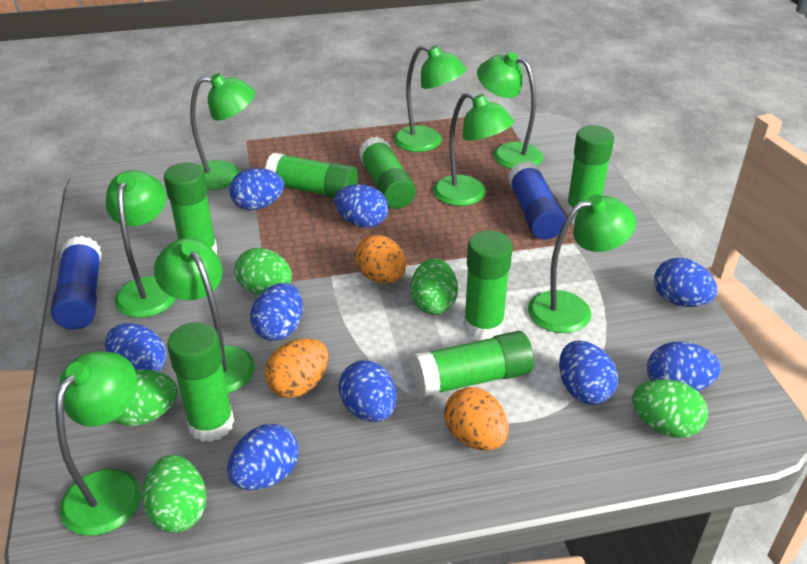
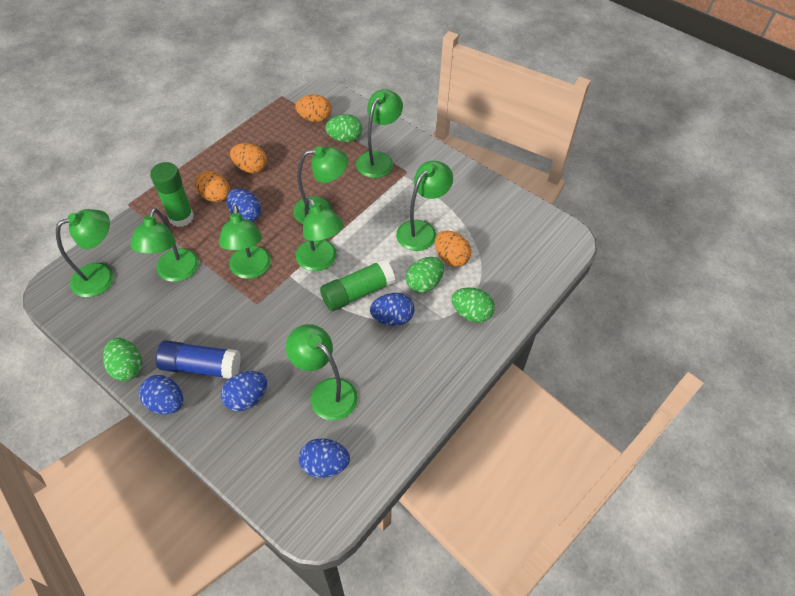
blue egg: [105,323,166,372] [227,424,299,490] [229,168,284,210] [250,283,303,341] [334,184,388,228] [338,360,397,422] [559,340,618,405] [647,342,721,391] [654,258,717,307] = 9 -> [139,375,183,415] [221,371,267,412] [226,189,261,222] [299,439,350,478] [370,293,414,326] = 5
blue glue stick: [51,236,102,330] [508,161,566,240] = 2 -> [156,340,241,379] = 1
green egg: [113,370,178,426] [142,455,207,533] [234,248,292,295] [411,258,458,315] [632,379,708,438] = 5 -> [103,338,142,381] [325,114,362,142] [406,257,444,293] [452,288,495,323] = 4
green glue stick: [164,163,217,254] [167,322,234,442] [265,153,358,198] [359,136,416,209] [412,331,534,397] [464,231,513,340] [566,125,614,219] = 7 -> [150,162,194,227] [320,259,395,311] = 2
orange egg: [265,338,328,398] [355,235,406,283] [444,387,508,451] = 3 -> [195,171,230,202] [230,143,267,174] [295,94,332,122] [435,231,471,267] = 4

